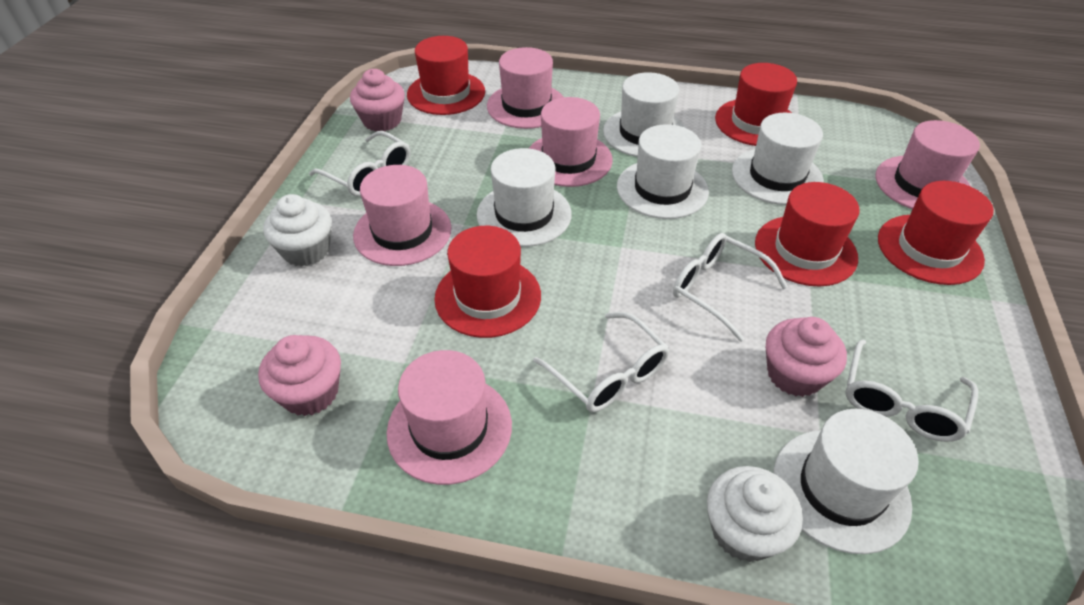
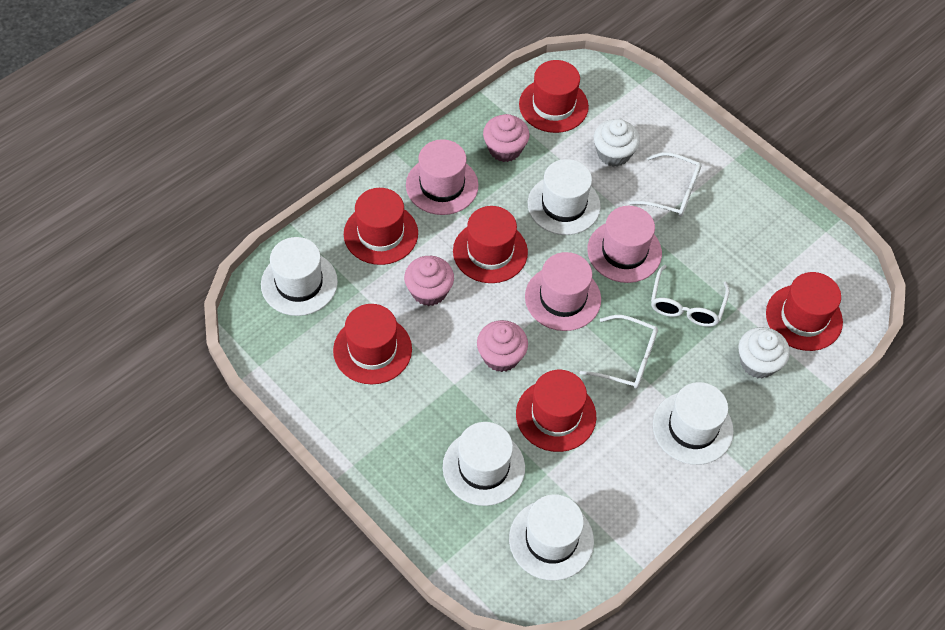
pink hat: [353,165,451,266] [387,350,512,485] [487,47,564,129] [529,97,613,187] [876,120,980,209] = 5 -> [406,139,479,215] [525,252,601,331] [587,206,662,283] = 3
red hat: [407,36,485,115] [435,226,541,338] [715,63,797,146] [755,182,859,287] [878,181,994,285] = 5 -> [333,304,412,384] [344,188,418,265] [453,206,528,283] [516,370,596,452] [519,60,589,133] [766,272,843,351] = 6
white glasses: [309,131,410,196] [533,312,669,412] [673,233,788,342] [845,340,978,442] = 4 -> [579,315,658,389] [628,152,702,217] [651,265,730,327] = 3

